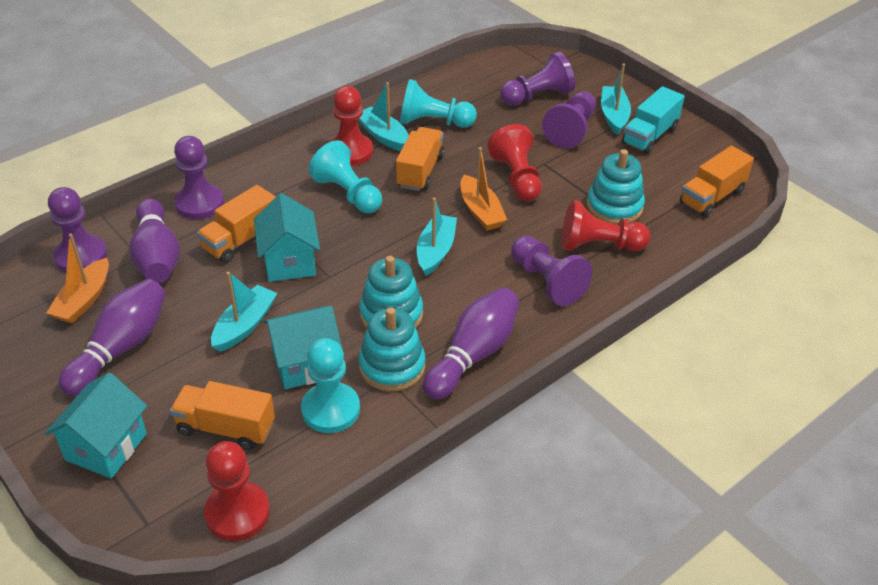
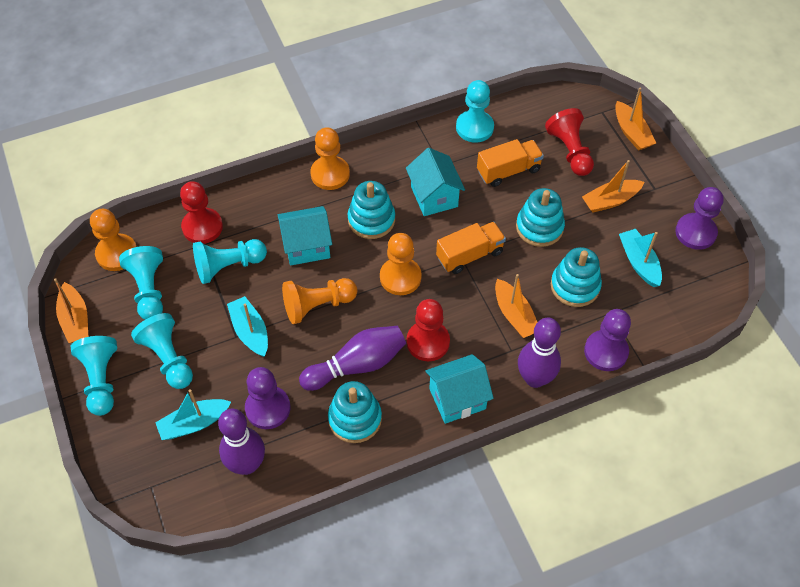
orange boat: [46,234,109,324] [461,147,507,231] = 2 -> [54,278,88,343] [495,274,537,338] [582,160,644,213] [615,88,656,151] = 4
orange pawn: none = 0 -> [90,209,137,271] [282,278,357,324] [310,127,350,190] [380,233,422,295] = 4
orange truck: [170,381,275,450] [197,185,276,263] [396,127,445,191] [680,146,754,217] = 4 -> [436,222,506,274] [477,139,544,187] = 2
purple pawn: [48,187,107,273] [174,136,224,219] [500,51,575,106] [511,236,592,306] [542,91,596,148] = 5 -> [245,367,291,429] [584,309,631,371] [675,187,724,250] = 3
red pawn: [204,441,270,541] [330,86,373,166] [487,124,542,202] [562,200,650,251] = 4 -> [180,181,223,244] [407,299,450,361] [545,108,594,176] = 3
turquoise boat: [211,272,277,352] [358,82,409,151] [417,197,457,276] [601,63,631,135] = 4 -> [155,389,231,440] [227,296,268,357] [619,229,662,287] = 3
turquoise pawn: [301,338,360,433] [309,140,382,213] [400,79,477,128] = 3 -> [71,336,117,416] [119,246,163,320] [131,313,193,389] [193,239,267,284] [456,80,494,143] = 5
turquoise stacking toy: [359,256,423,328] [359,307,426,391] [587,149,645,225] = 3 -> [328,381,382,443] [348,181,395,239] [516,188,565,247] [551,247,602,307] = 4
turquoise truck: [622,86,685,154] = 1 -> none = 0

